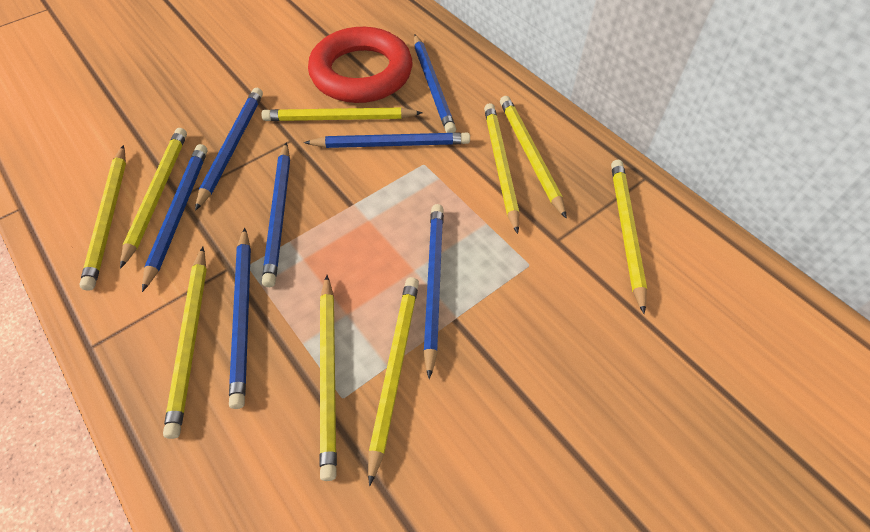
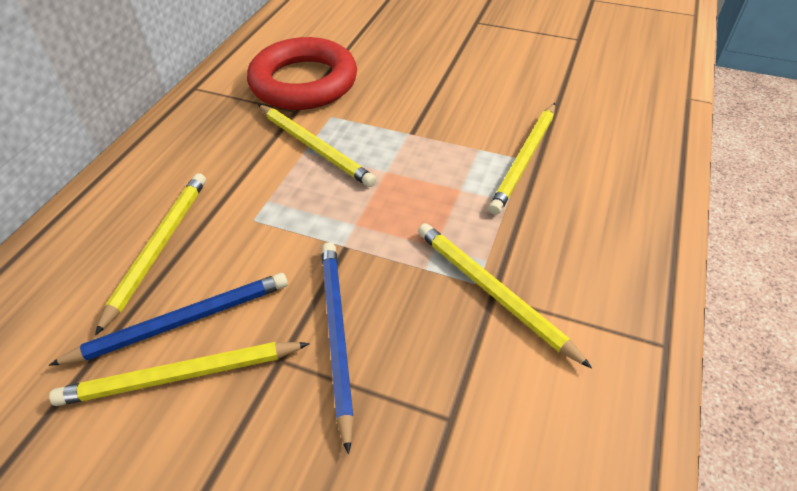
blue pencil: [142,144,207,292] [195,88,263,211] [229,227,251,409] [262,142,290,287] [304,132,470,148] [414,35,456,133] [423,204,444,379] = 7 -> [49,273,288,366] [321,242,354,455] = 2
yellow pencil: [79,145,126,291] [120,128,187,269] [163,247,207,439] [261,108,423,121] [320,275,337,481] [368,277,419,486] [484,103,519,234] [500,96,567,219] [611,160,647,314] = 9 -> [49,342,310,406] [95,173,206,336] [258,104,376,187] [418,223,592,368] [489,103,555,215] = 5

